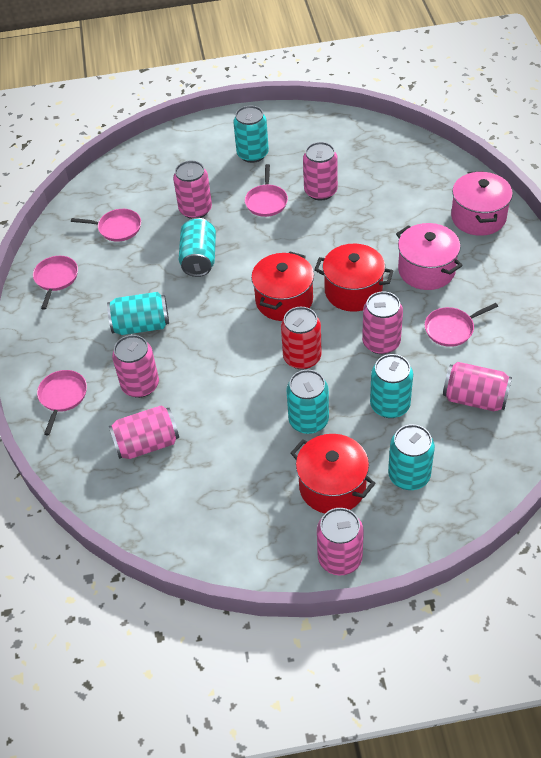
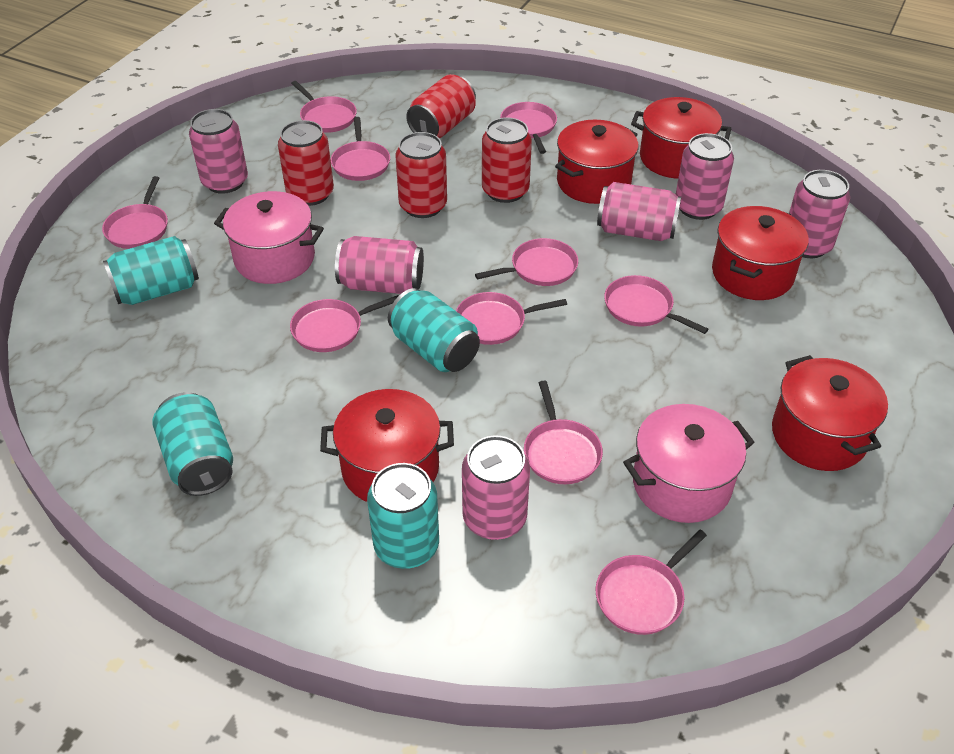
pink can: [109,405,179,459] [112,335,159,398] [173,161,212,219] [303,142,338,201] [317,508,364,575] [362,291,403,354] [443,362,512,411] = 7 -> [189,109,248,194] [335,236,424,294] [462,435,530,540] [597,182,681,241] [675,133,734,220] [789,170,850,258] = 6
pink pan: [33,256,78,310] [37,370,87,435] [71,209,141,242] [245,164,288,217] [425,303,498,347] = 5 -> [102,176,168,249] [290,295,398,352] [291,81,357,133] [331,117,390,181] [456,292,567,345] [475,238,578,286] [500,102,557,154] [524,381,603,484] [595,530,707,635] [604,275,708,334] = 10
red can: [281,307,322,370] = 1 -> [278,120,334,206] [395,132,447,218] [406,74,476,138] [482,117,532,203] = 4
red pot: [251,252,314,321] [291,434,376,514] [314,244,393,312] = 3 -> [320,389,454,502] [555,120,638,204] [631,97,731,179] [712,206,809,300] [772,355,888,471] = 5
turquoise can: [107,292,169,335] [179,218,216,277] [233,106,269,163] [286,370,329,434] [370,354,413,418] [388,424,435,490] = 6 -> [103,236,199,305] [152,392,233,496] [367,463,439,569] [388,288,480,372] = 4

